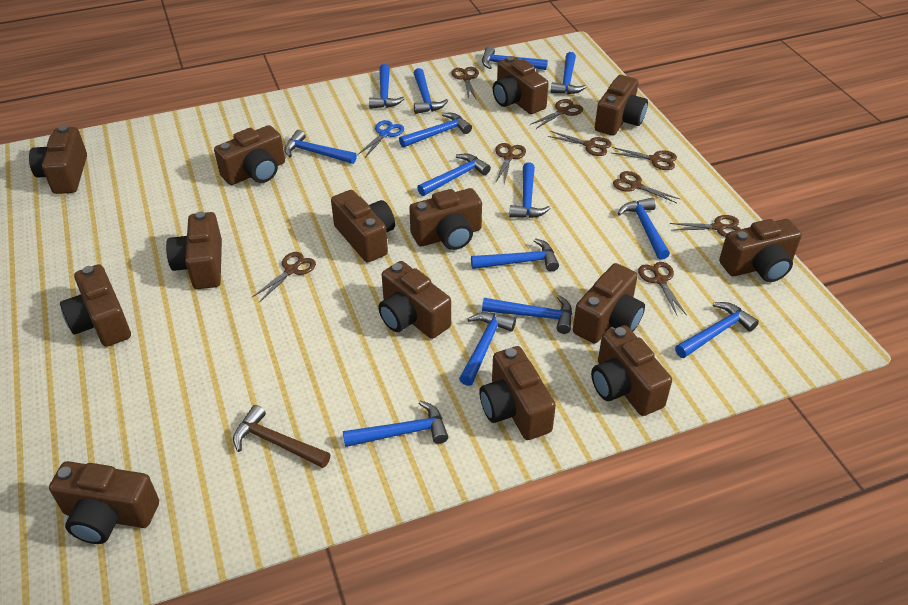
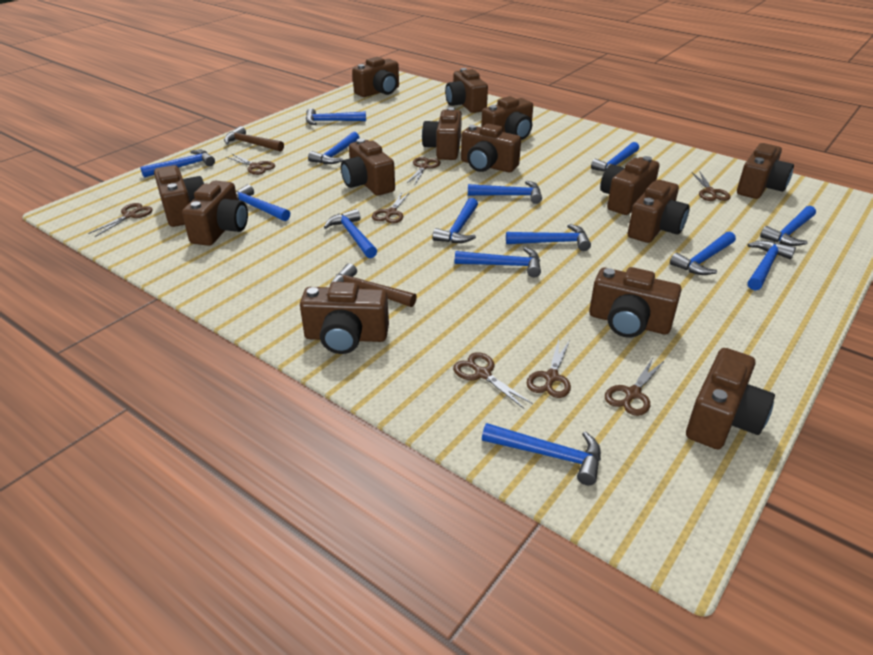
blue scissors: [358,120,404,157] = 1 -> none = 0
brown hammer: [233,405,330,468] = 1 -> [224,126,284,152] [331,263,417,307] = 2
brown scissors: [252,252,316,302] [452,67,479,100] [495,143,526,184] [530,99,583,129] [547,131,612,156] [612,147,677,170] [613,171,680,203] [638,262,687,315] [669,215,741,237] = 9 -> [88,203,153,237] [226,153,275,175] [372,192,410,224] [407,157,441,184] [453,352,533,409] [527,339,571,398] [605,358,665,416] [692,172,731,201] = 8

